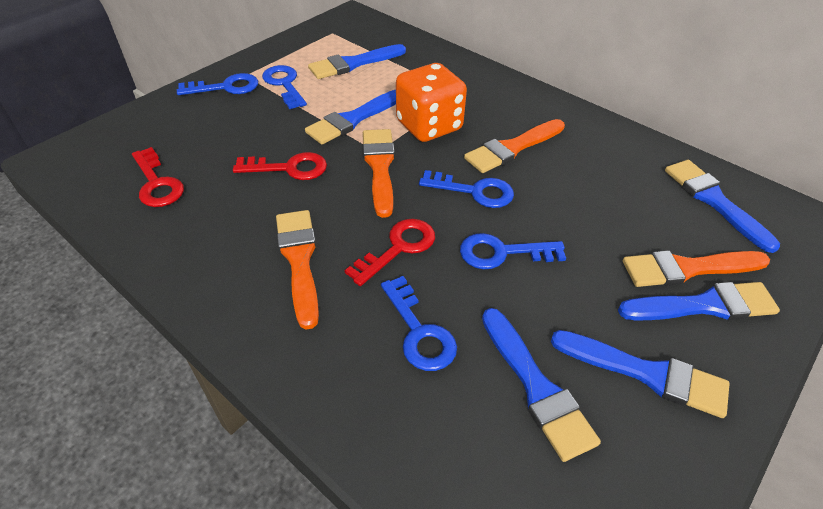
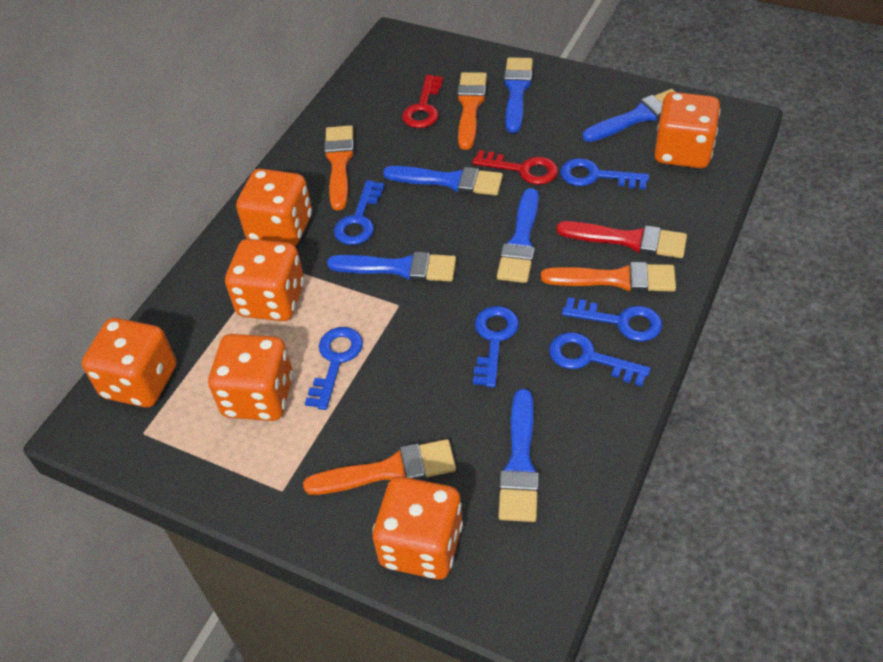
blue key: [177,73,258,95] [262,65,307,109] [381,276,457,371] [419,170,514,208] [460,233,566,270] = 5 -> [305,327,363,410] [334,180,385,245] [473,306,519,388] [549,332,651,386] [560,158,649,189] [562,297,662,342] = 6
orange dice: [396,63,467,142] = 1 -> [82,318,176,407] [208,334,293,421] [225,239,304,321] [236,169,312,246] [372,476,463,579] [654,92,721,168] = 6
red brush: none = 0 -> [556,221,687,258] = 1
red key: [132,147,184,207] [233,152,327,180] [345,219,435,286] = 3 -> [402,75,443,128] [472,150,558,185] = 2

